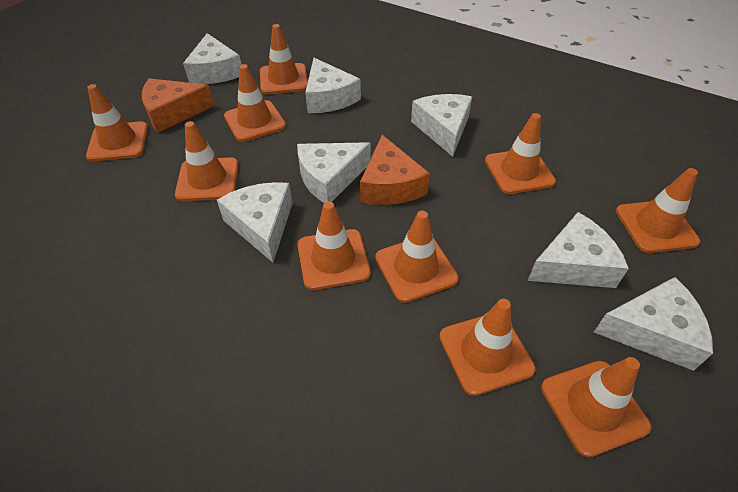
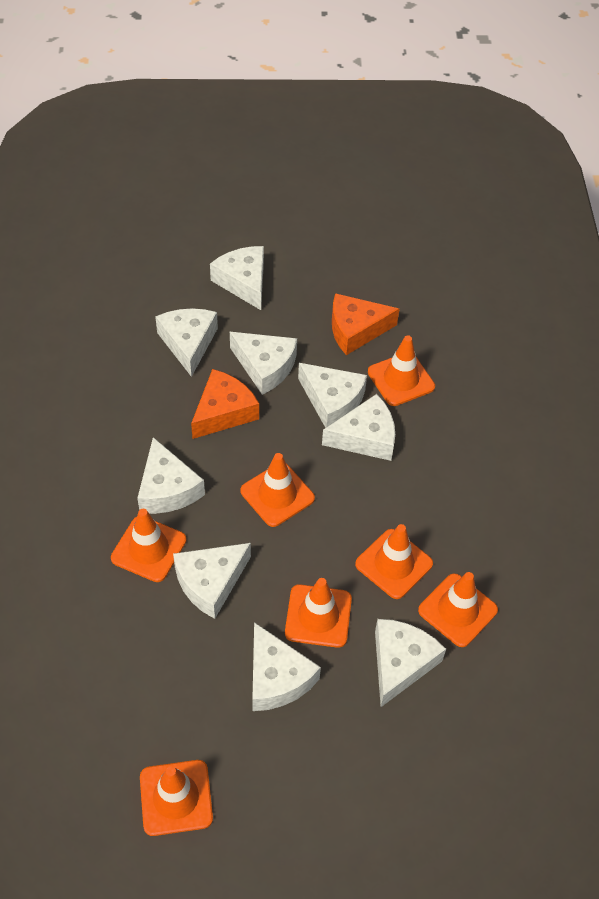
orange traffic cone: [86,84,148,162] [175,121,239,201] [224,64,286,142] [260,24,308,94] [297,201,371,290] [375,211,459,303] [439,299,536,396] [485,113,556,194] [541,357,651,457] [616,168,700,253] = 10 -> [111,509,187,582] [140,760,213,836] [240,453,315,527] [285,578,352,648] [355,524,433,599] [368,335,435,406] [418,572,498,647] = 7
white cheese: [183,33,242,84] [217,182,293,262] [297,142,371,203] [305,58,361,113] [411,94,472,157] [528,212,629,288] [594,277,713,371] = 7 -> [137,437,205,514] [155,308,218,377] [173,543,251,619] [210,246,264,310] [230,332,297,395] [252,622,321,711] [298,363,367,428] [322,394,395,461] [375,619,446,707] = 9

